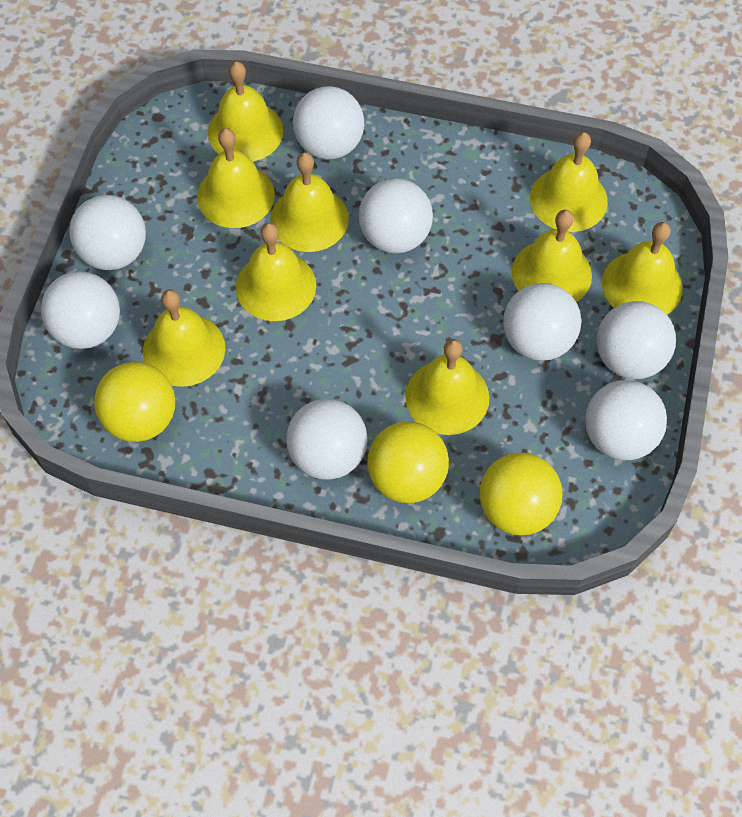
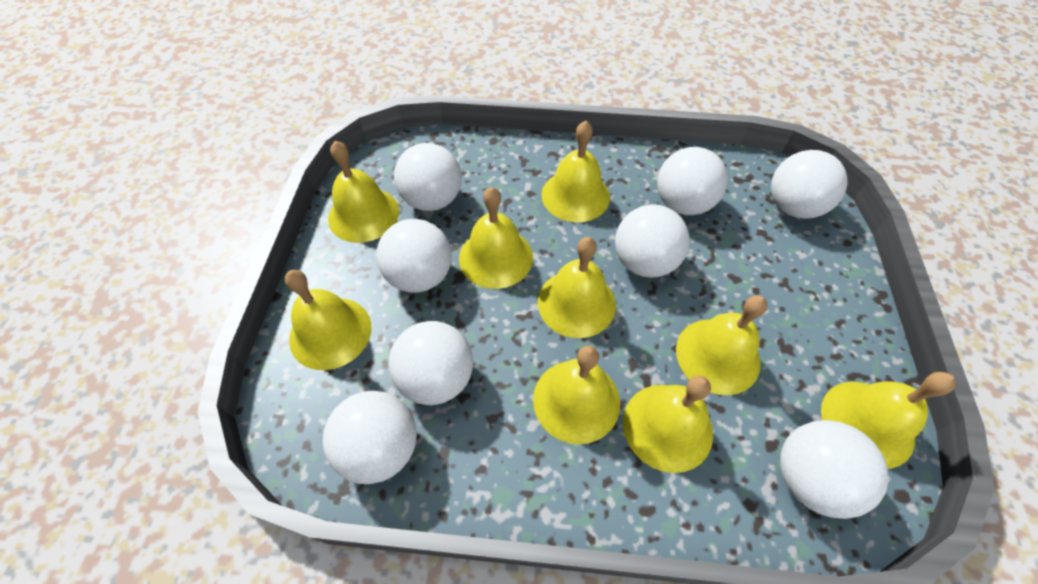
yellow ball: [94,362,175,442] [367,421,449,503] [479,452,563,535] = 3 -> none = 0

